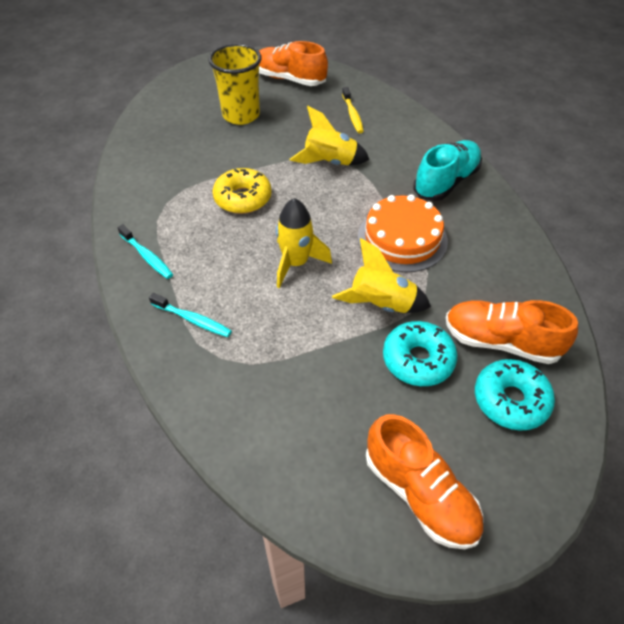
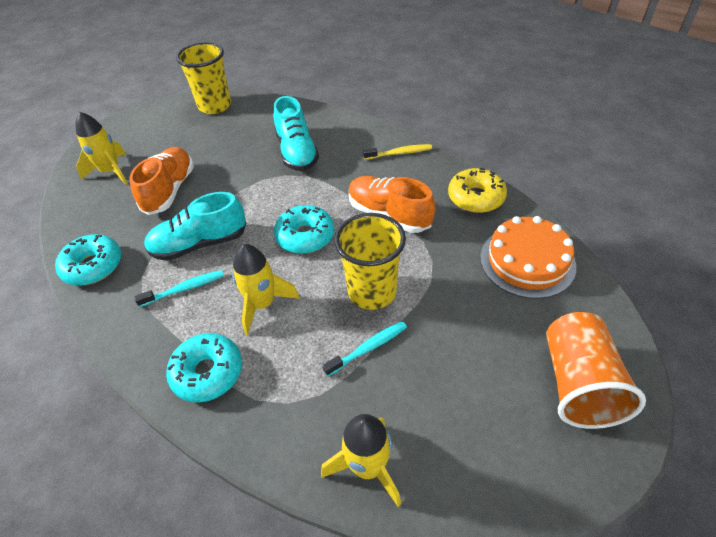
orange cup: none = 0 -> [546,312,646,429] = 1
orange shoe: [259,41,328,86] [366,414,483,549] [446,300,578,364] = 3 -> [129,147,194,215] [349,176,435,233] = 2
turquoise donut: [383,321,457,386] [475,359,555,430] = 2 -> [55,234,121,286] [166,333,242,402] [274,205,334,254] = 3
turquoise shoe: [413,140,482,201] = 1 -> [144,192,246,261] [273,96,319,171] = 2
yellow cup: [208,44,262,125] = 1 -> [176,42,231,114] [334,213,406,310] = 2

